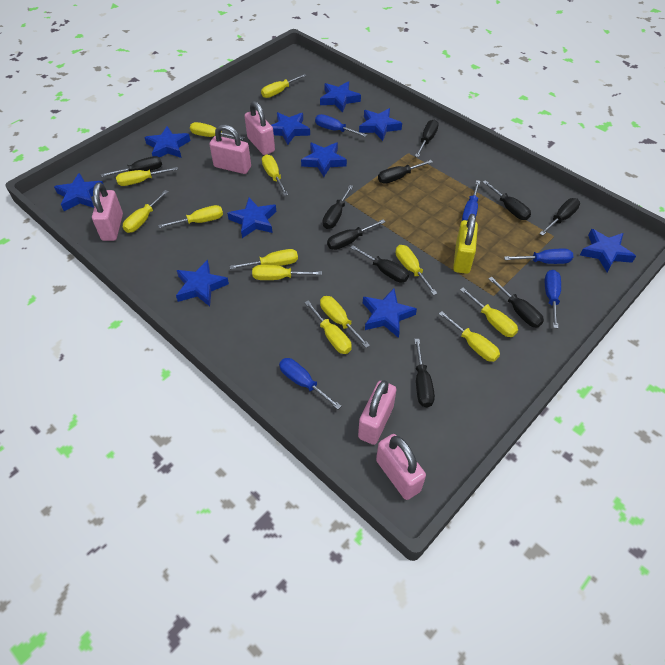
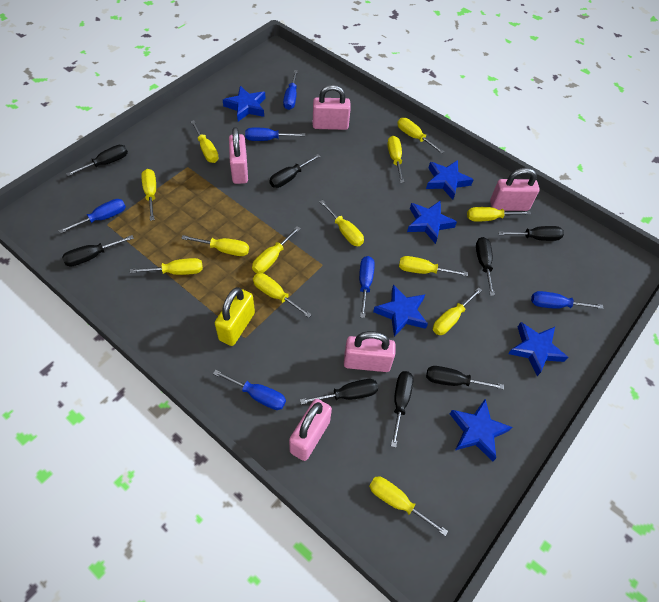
black screwdriver: [101,156,162,177] [323,185,353,229] [327,219,386,250] [350,245,409,283] [378,160,433,184] [414,339,435,407] [415,120,439,157] [483,180,531,220] [488,277,544,328] [539,198,580,236] = 10 -> [62,235,134,266] [66,145,128,176] [270,154,320,188] [300,379,378,404] [391,371,414,448] [426,366,504,389] [476,237,495,296] [498,226,564,241] = 8
blue screwdriver: [279,358,341,409] [315,114,367,137] [462,180,480,221] [504,249,573,264] [545,270,561,328] = 5 -> [59,199,126,233] [213,370,286,410] [245,128,305,141] [283,70,298,110] [359,256,375,318] [531,291,604,309] = 6
blue star: [54,173,104,211] [144,126,191,158] [176,260,229,306] [227,198,277,238] [271,112,310,145] [301,142,347,177] [320,81,361,112] [359,108,402,141] [363,288,417,338] [580,229,636,272] = 10 -> [223,86,266,121] [373,285,428,337] [407,200,457,244] [426,160,474,200] [450,399,512,461] [508,322,568,376] = 6

